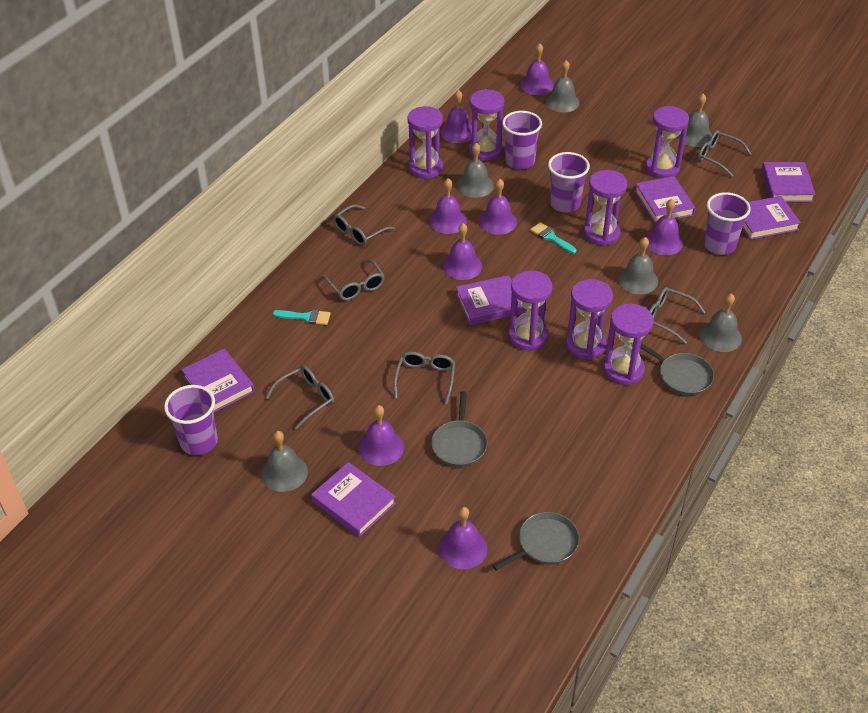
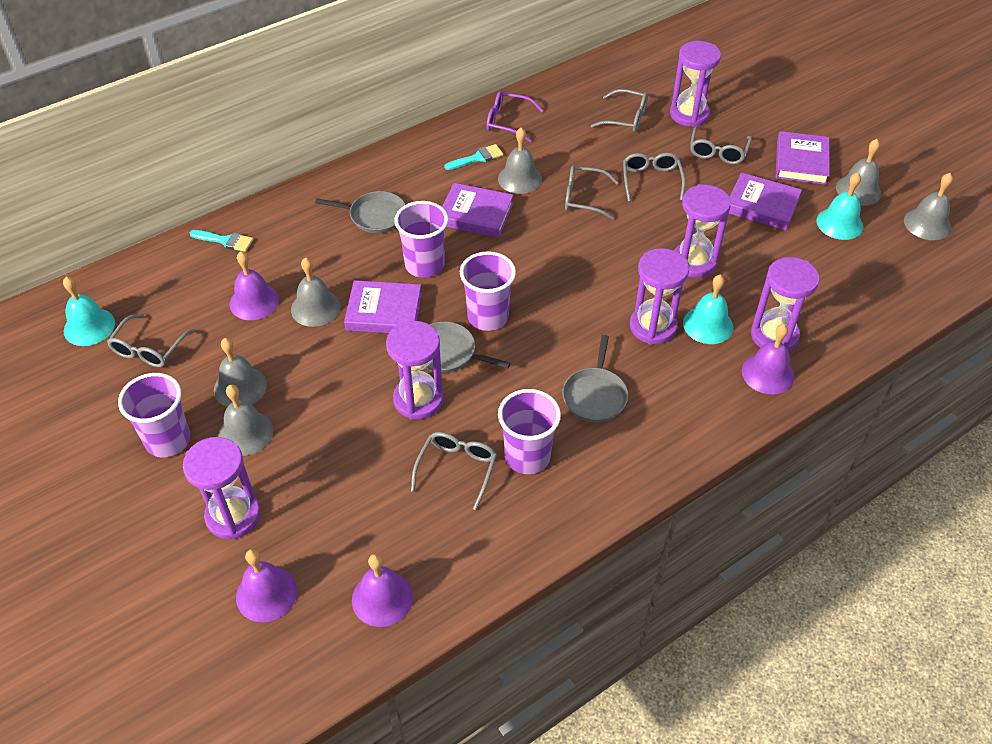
purple bell: [359,405,404,466] [429,178,467,234] [439,507,488,569] [441,90,472,143] [443,223,482,280] [479,179,517,235] [520,43,554,95] [645,199,683,255] = 8 -> [230,251,279,320] [236,549,297,622] [352,554,413,627] [742,324,794,394] = 4
purple book: [181,349,255,412] [311,462,396,537] [456,275,524,325] [635,176,696,223] [742,196,801,240] [761,162,815,202] = 6 -> [344,280,422,333] [442,183,513,238] [729,172,802,230] [776,131,830,185] = 4
purple glasses: none = 0 -> [487,91,544,142] = 1
purple hourglass: [408,106,443,179] [469,89,504,161] [509,271,553,351] [566,279,613,360] [584,170,627,246] [604,303,654,385] [645,106,689,178] = 7 -> [183,437,261,540] [386,321,444,419] [630,248,689,344] [670,41,721,127] [674,184,731,278] [751,257,820,351] = 6
turquoise bell: none = 0 -> [63,277,115,346] [683,275,733,344] [816,172,863,240] = 3

